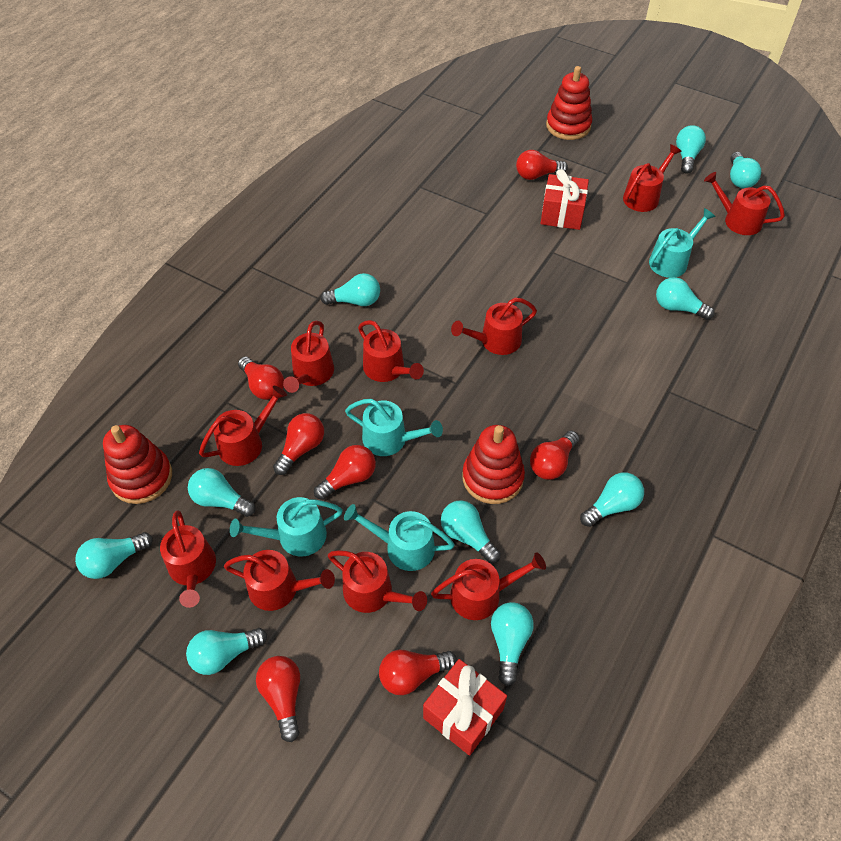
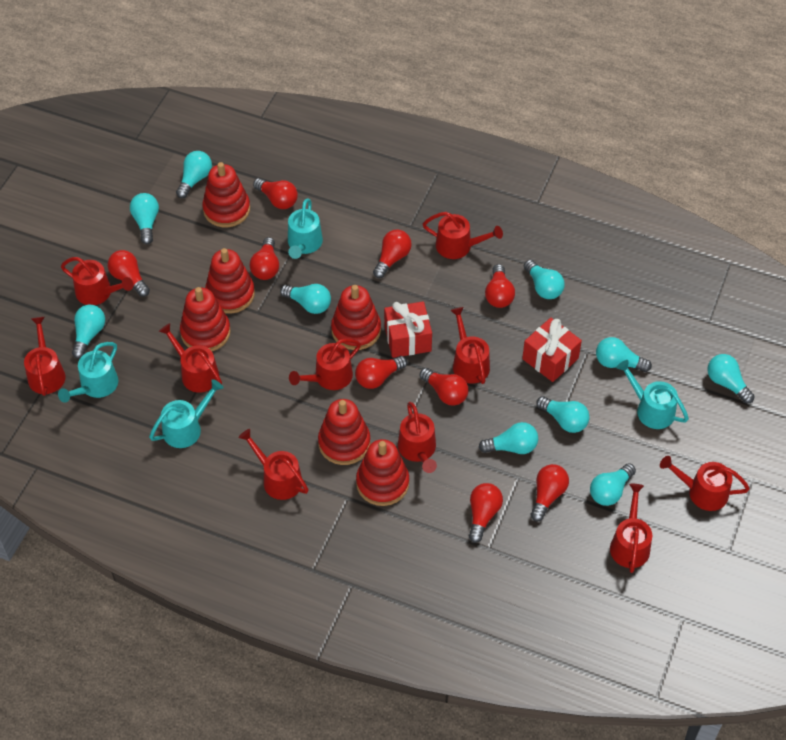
red light bulb: [238,357,284,400] [256,656,300,742] [273,413,324,475] [314,445,376,500] [379,650,457,695] [516,150,568,180] [530,430,579,480] = 7 -> [108,250,150,297] [250,237,279,280] [253,178,298,209] [355,356,407,389] [373,230,412,278] [420,368,469,406] [469,483,503,543] [485,264,515,308] [531,464,569,521] = 9
red stacking toy: [103,425,172,504] [462,425,525,504] [546,66,592,140] = 3 -> [180,287,231,351] [202,162,250,227] [205,248,255,314] [318,399,370,465] [331,285,381,350] [356,439,409,506] = 6

